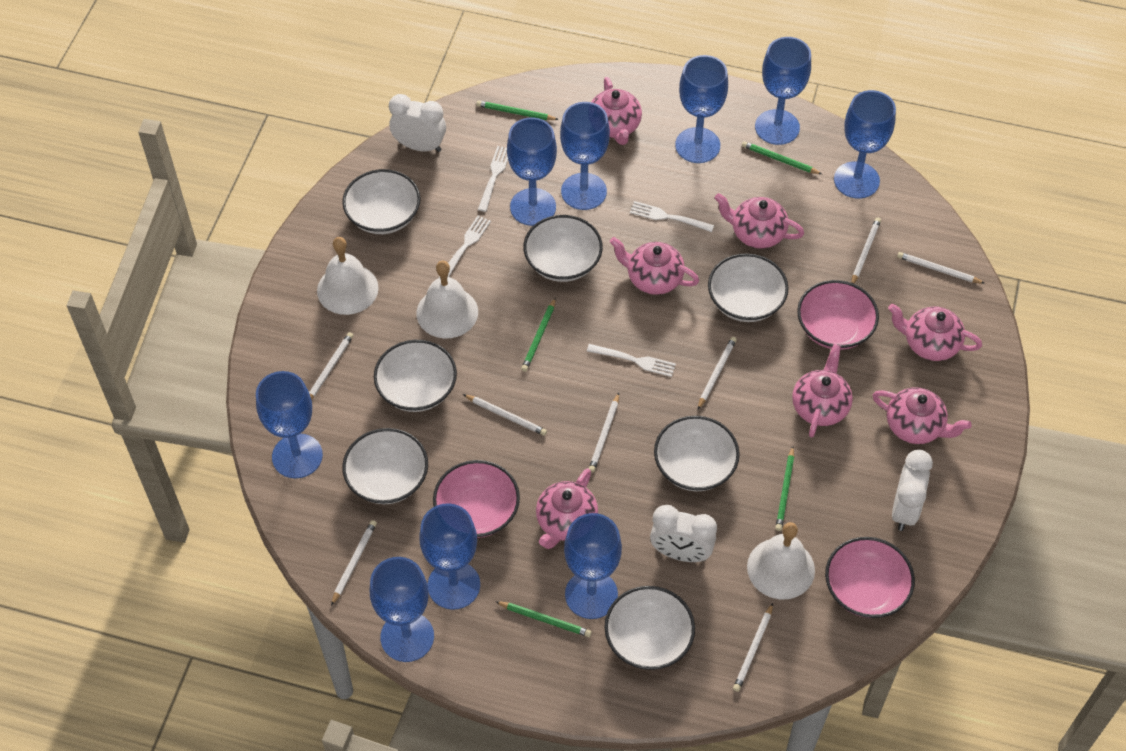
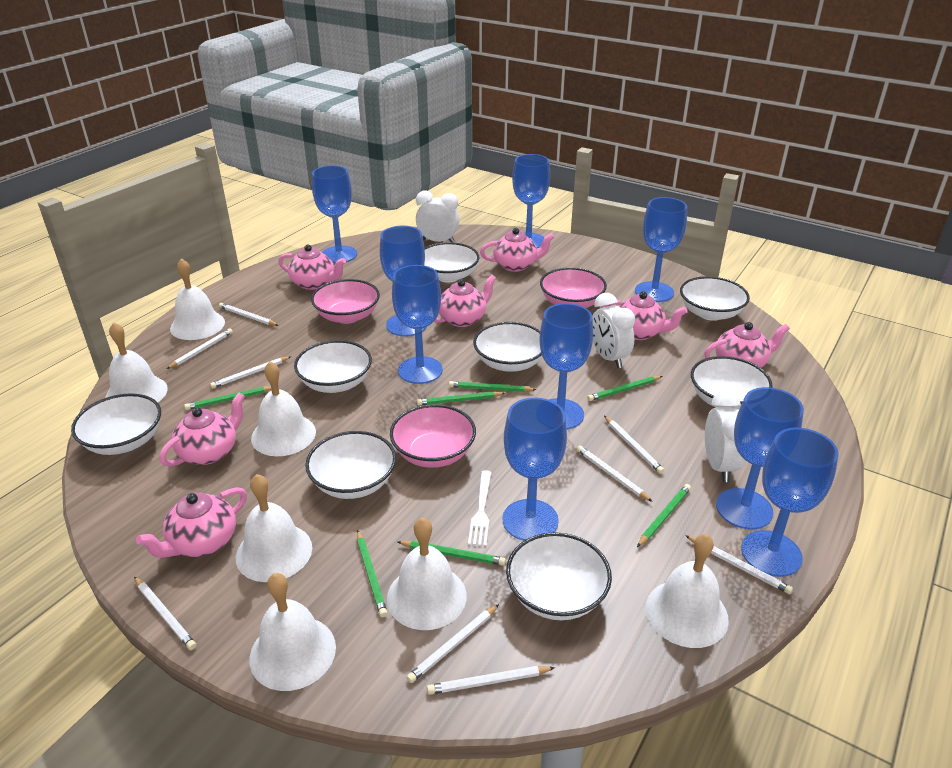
green pencil: [476,100,559,120] [495,601,592,637] [521,297,556,372] [742,141,822,174] [775,446,794,531] = 5 -> [184,387,272,410] [357,530,388,617] [398,541,506,566] [417,391,505,405] [449,381,537,392] [587,376,663,401] [637,484,691,547] = 7
white bell: [317,237,379,315] [416,261,478,338] [747,522,815,600] = 3 -> [105,322,168,402] [170,258,225,340] [236,474,312,582] [249,573,336,691] [251,362,316,456] [387,518,467,630] [646,534,729,648] = 7
white bowl: [342,169,421,234] [342,428,428,504] [374,340,457,412] [523,215,603,282] [604,586,695,670] [654,416,740,491] [708,253,789,322] = 7 -> [71,394,161,455] [294,340,372,393] [305,431,396,499] [424,242,479,283] [473,322,542,372] [506,532,612,620] [680,276,750,321] [691,356,773,409] = 8
white fork: [438,216,491,278] [478,146,508,212] [587,344,676,377] [630,201,714,232] = 4 -> [468,470,491,546] = 1
white pencil: [309,332,353,400] [331,520,377,606] [463,394,547,436] [589,393,619,473] [698,337,737,409] [733,603,773,692] [851,217,881,284] [897,252,985,284] = 8 -> [134,577,196,650] [166,328,233,369] [210,356,291,389] [219,303,279,326] [407,604,499,683] [427,666,555,695] [577,445,653,502] [604,416,664,474] [685,535,793,594] = 9

